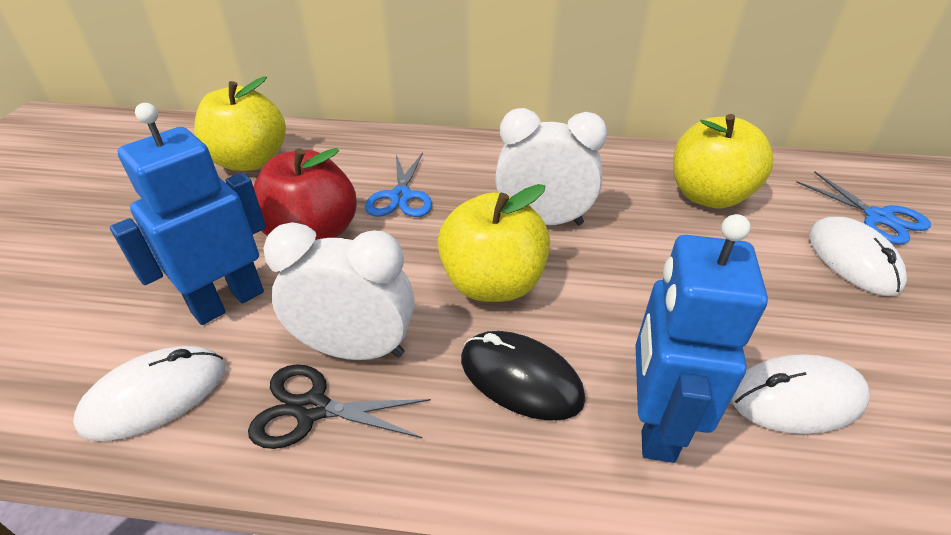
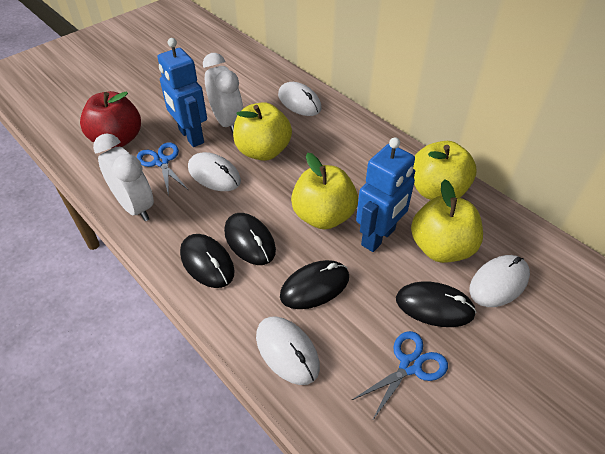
black mouse: [461,331,585,421] = 1 -> [180,234,235,288] [224,213,276,265] [280,260,349,309] [396,281,477,327] = 4
black scissors: [248,364,431,449] = 1 -> none = 0
white mouse: [73,346,225,441] [732,354,870,434] [809,217,907,296] = 3 -> [188,152,241,191] [256,317,320,385] [278,82,322,116] [470,255,530,307] = 4
yellow apple: [194,76,286,171] [437,184,550,302] [673,114,773,209] = 3 -> [233,102,292,161] [291,153,358,229] [411,179,483,263] [413,141,476,200] = 4

